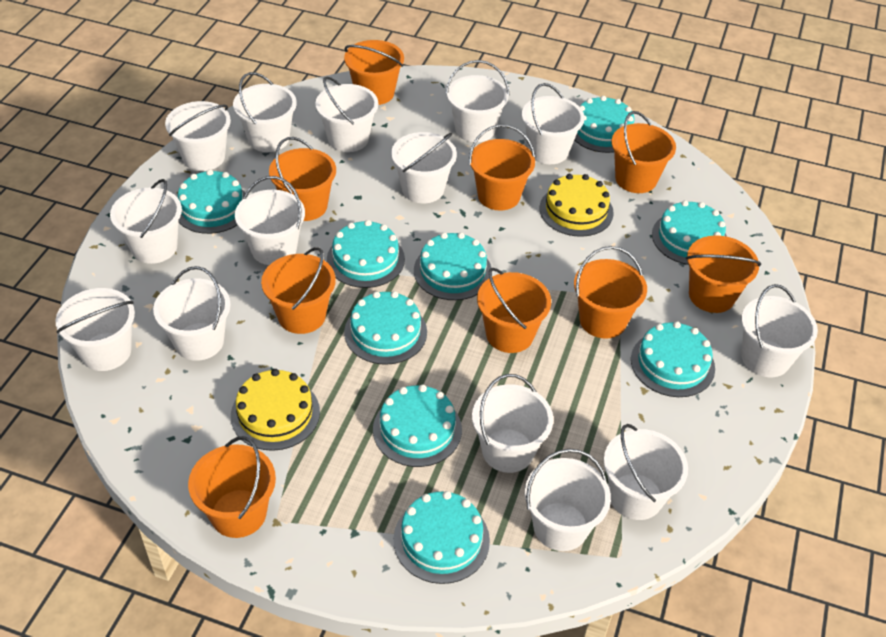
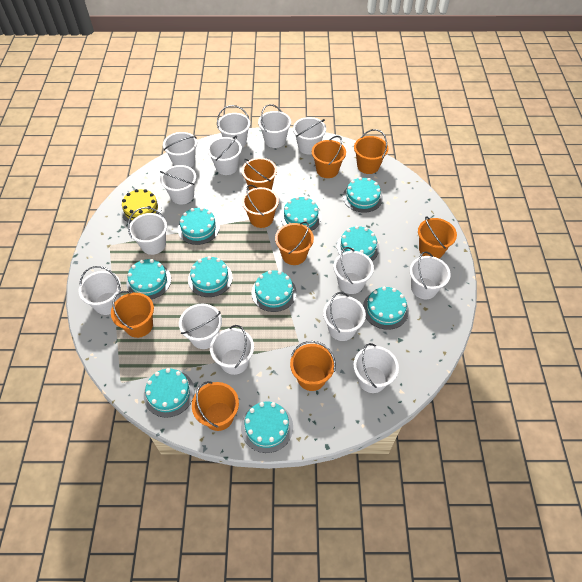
turquoise cake: [178,169,245,234] [327,220,405,288] [344,291,427,365] [373,384,462,467] [393,491,490,584] [414,232,491,300] [574,96,634,153] [631,321,715,397] [652,200,727,265] = 9 -> [126,259,171,299] [144,368,194,418] [178,207,220,245] [188,256,232,297] [241,401,293,453] [252,270,296,312] [281,197,322,231] [337,226,379,261] [343,177,383,213] [363,286,409,330] = 10
yellow cake: [231,369,320,451] [539,174,614,237] = 2 -> [121,189,162,223] = 1

